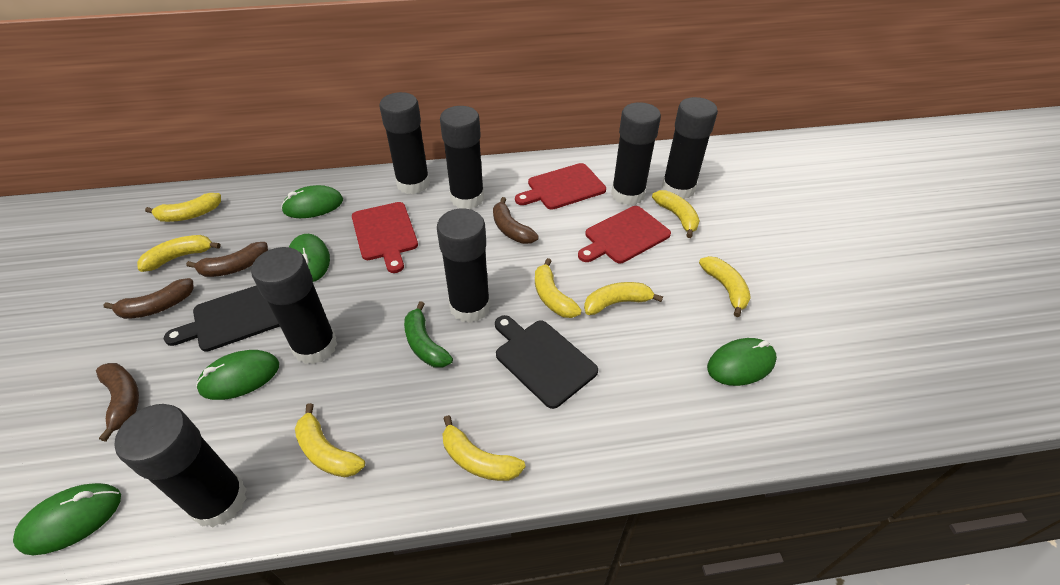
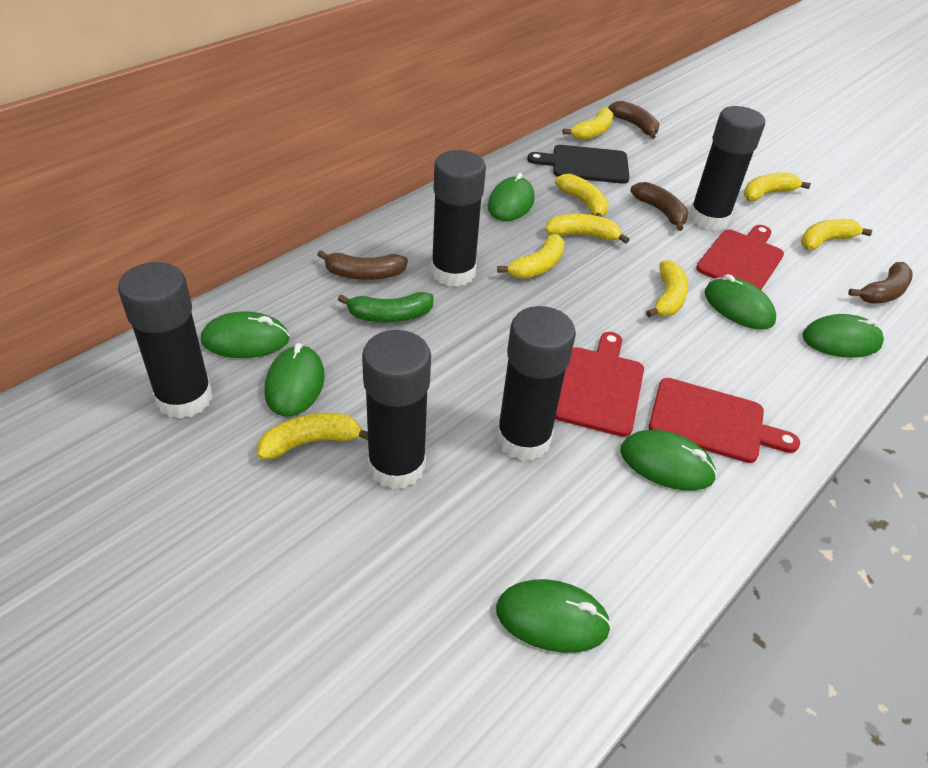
black cutting board: [164,285,280,352] [495,315,598,409] = 2 -> [527,145,629,184] = 1
black glue stick: [114,404,247,528] [251,247,337,364] [379,92,430,194] [437,208,490,323] [440,106,484,209] [611,102,661,206] [662,97,718,199] = 7 -> [118,262,213,419] [362,330,431,489] [431,150,486,287] [496,306,576,461] [689,106,765,230] = 5
green mouse: [13,483,121,555] [196,350,279,400] [281,185,343,218] [289,234,330,282] [707,338,777,386] = 5 -> [201,311,290,358] [265,343,325,417] [488,173,535,221] [496,579,611,653] [620,430,717,491] [705,274,776,330] [802,314,884,358] = 7

